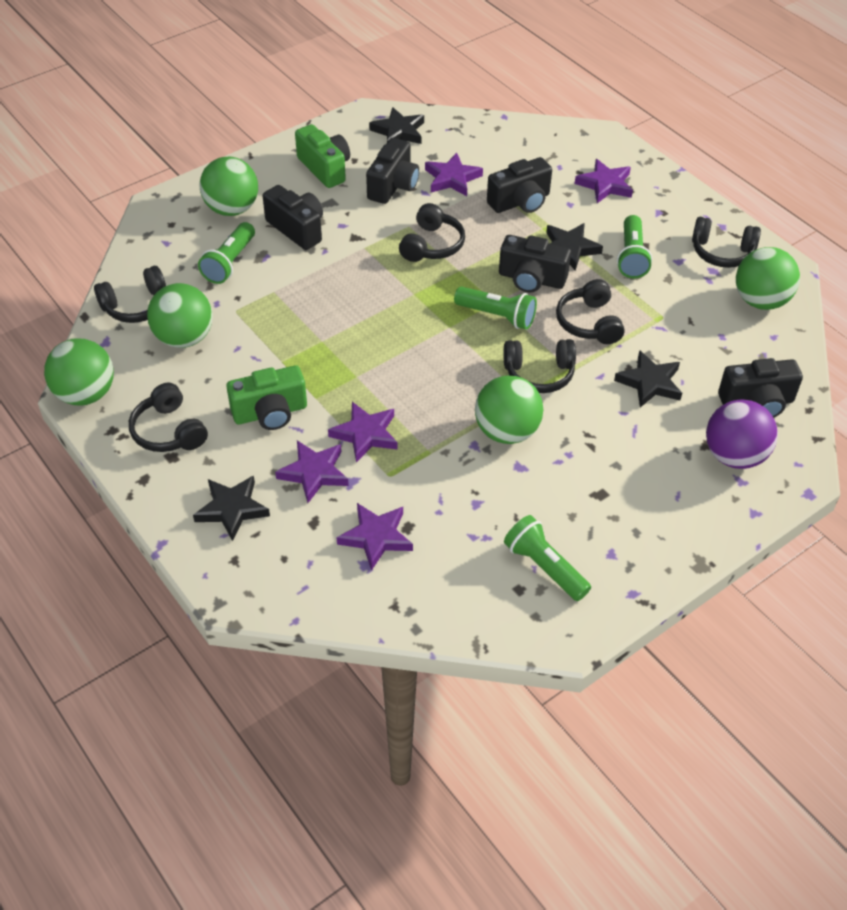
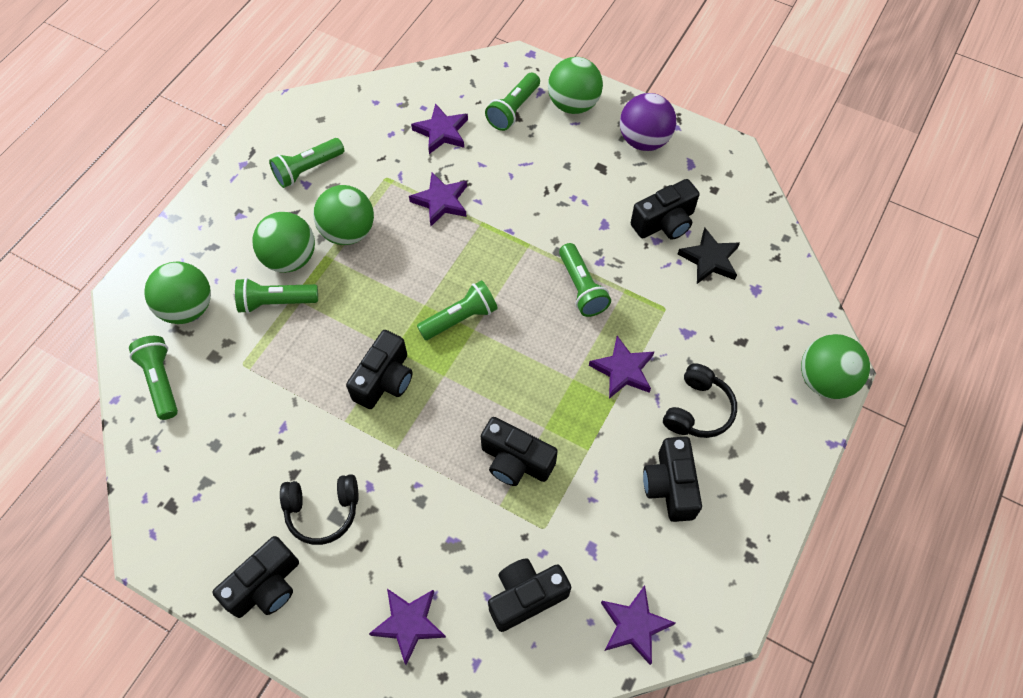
black camera: [263,185,323,250] [366,138,419,204] [487,157,552,213] [499,235,571,293] [718,358,803,418] = 5 -> [213,536,299,618] [346,330,412,409] [481,417,558,486] [488,558,571,632] [631,179,699,240] [643,436,702,522] = 6
black headphones: [94,266,166,323] [129,382,208,452] [399,203,465,262] [503,339,576,393] [556,279,625,344] [692,217,761,268] = 6 -> [280,474,358,545] [663,363,737,438] = 2
black star: [193,476,270,541] [369,107,424,144] [546,223,603,270] [614,350,682,408] = 4 -> [678,228,740,284] = 1
green camera: [226,365,307,430] [295,124,350,188] = 2 -> none = 0
green flashlight: [198,222,255,284] [454,286,537,330] [504,515,591,601] [617,215,652,278] = 4 -> [129,336,178,420] [235,278,318,313] [269,138,344,188] [417,280,498,340] [485,73,540,131] [559,243,611,317] = 6

